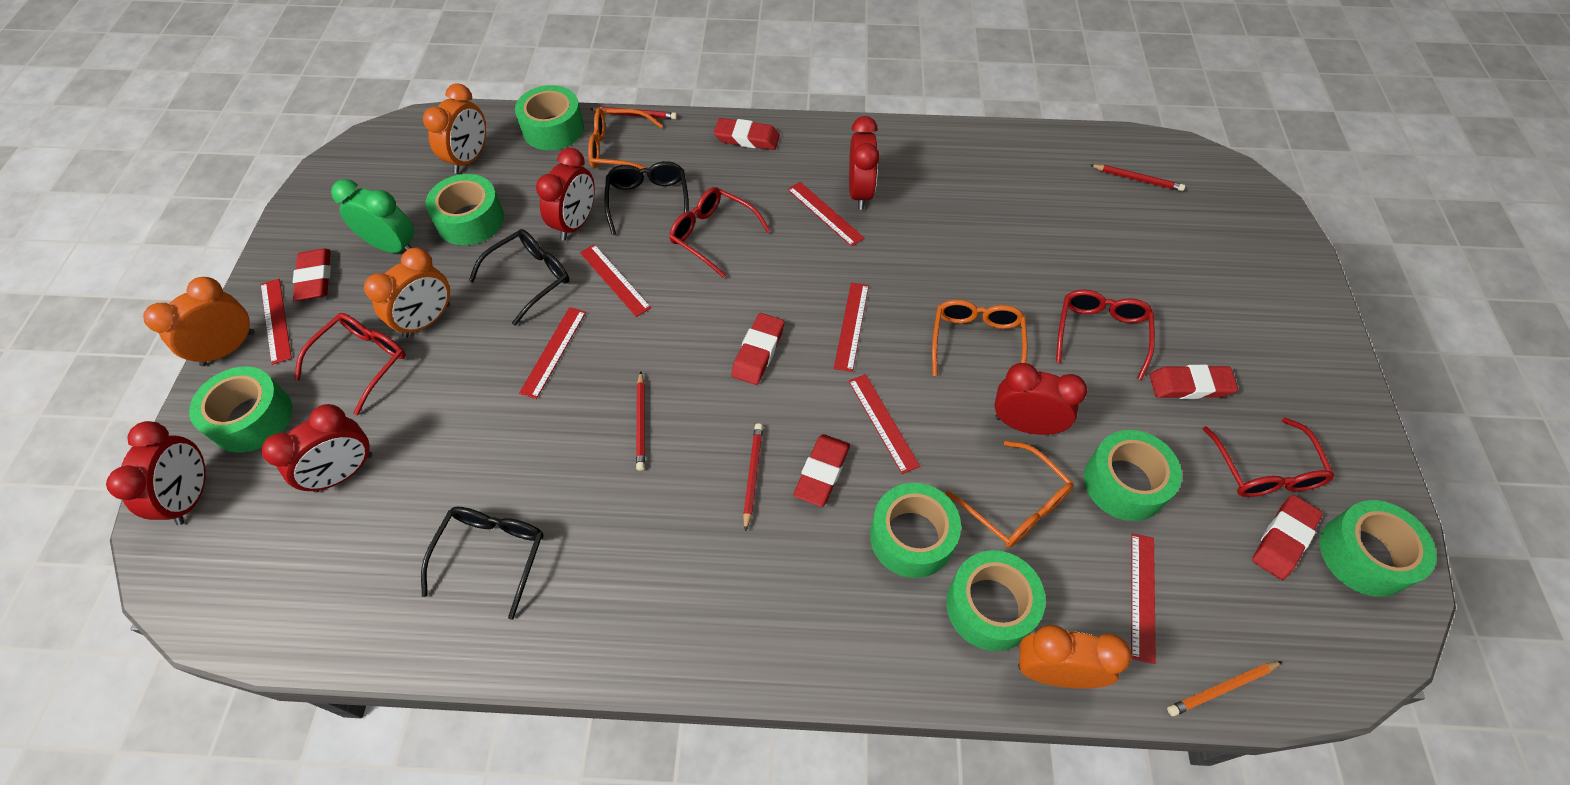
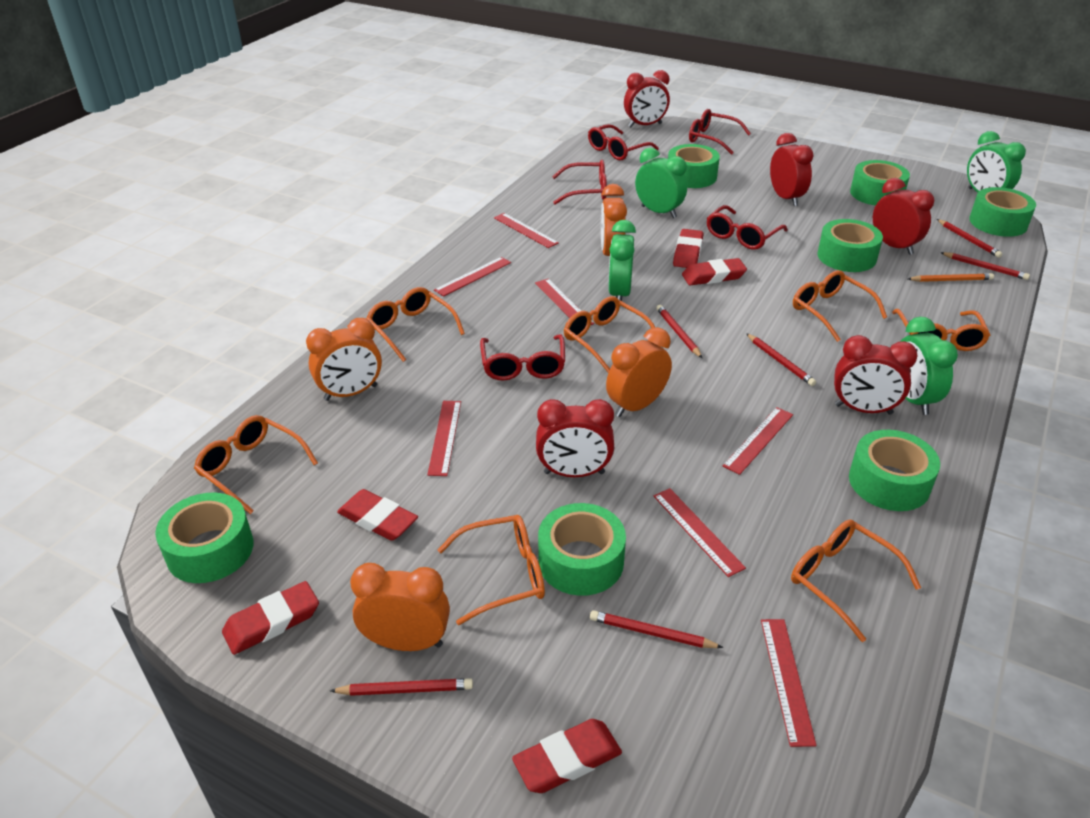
black glasses: [421,507,544,620] [469,229,569,326] [604,161,689,235] = 3 -> none = 0
green clock: [331,179,414,253] = 1 -> [608,220,636,301] [635,148,687,218] [900,317,958,415] [967,131,1026,193] = 4
orange glasses: [588,108,663,169] [932,300,1028,376] [945,441,1074,548] = 3 -> [194,415,318,514] [366,287,465,362] [438,515,545,625] [564,296,655,373] [791,520,921,642] [793,270,887,342] [892,309,990,351] = 7
red eraser: [293,249,331,301] [714,118,780,150] [731,313,784,385] [793,434,850,507] [1150,365,1238,399] [1252,495,1323,580] = 6 -> [222,581,319,655] [337,489,418,541] [512,719,622,793] [673,229,704,268] [682,258,747,285] = 5
red glasses: [294,313,406,416] [669,187,770,278] [1056,289,1155,380] [1202,418,1335,497] = 4 -> [480,335,565,381] [552,160,607,205] [588,124,659,160] [689,109,751,155] [707,205,788,250] = 5
red pencil: [591,107,677,119] [636,371,645,471] [743,423,763,532] [1090,164,1185,191] = 4 -> [330,678,473,696] [590,610,723,648] [656,305,702,358] [746,333,816,386] [937,219,1003,258] [940,252,1030,280] = 6

